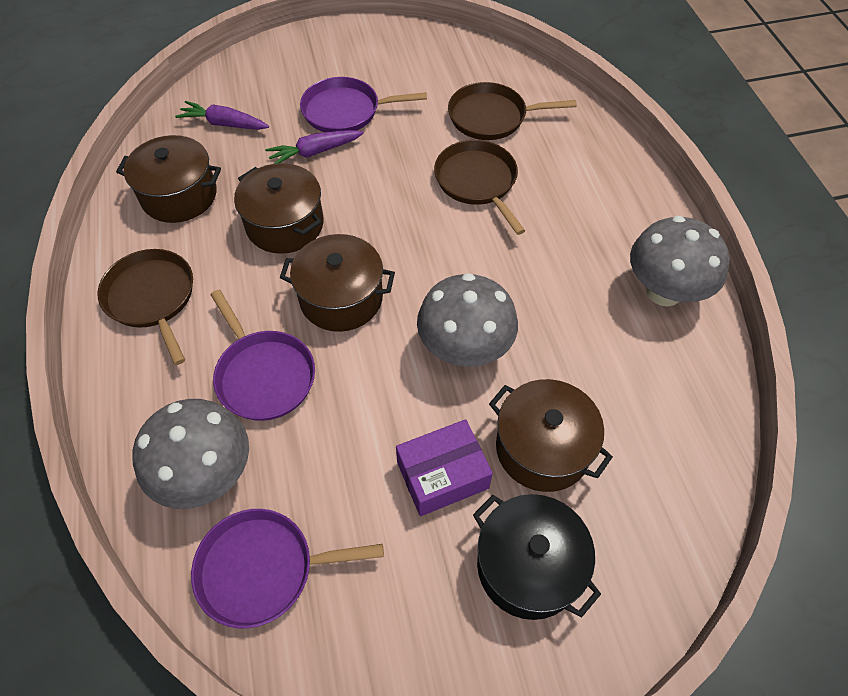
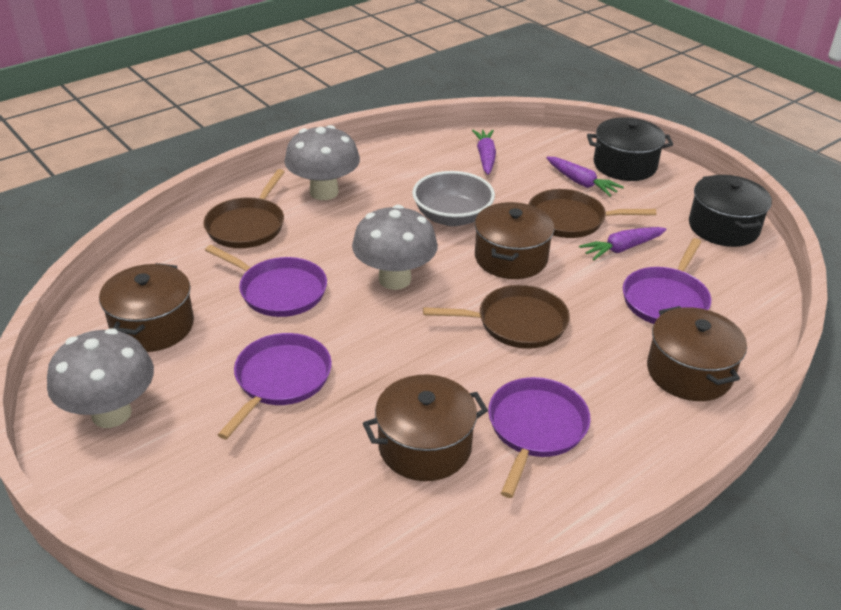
black pot: [473,494,601,620] = 1 -> [587,117,673,181] [689,175,772,247] = 2
grey bowl: none = 0 -> [412,171,495,226] = 1
purple box: [396,419,493,516] = 1 -> none = 0
purple carrot: [175,101,269,130] [265,130,364,164] = 2 -> [472,130,496,175] [546,157,624,197] [579,227,667,261] = 3
purple pan: [191,509,384,628] [210,290,315,421] [300,77,427,132] = 3 -> [205,245,327,317] [218,333,332,439] [488,377,591,498] [623,238,711,324] = 4

